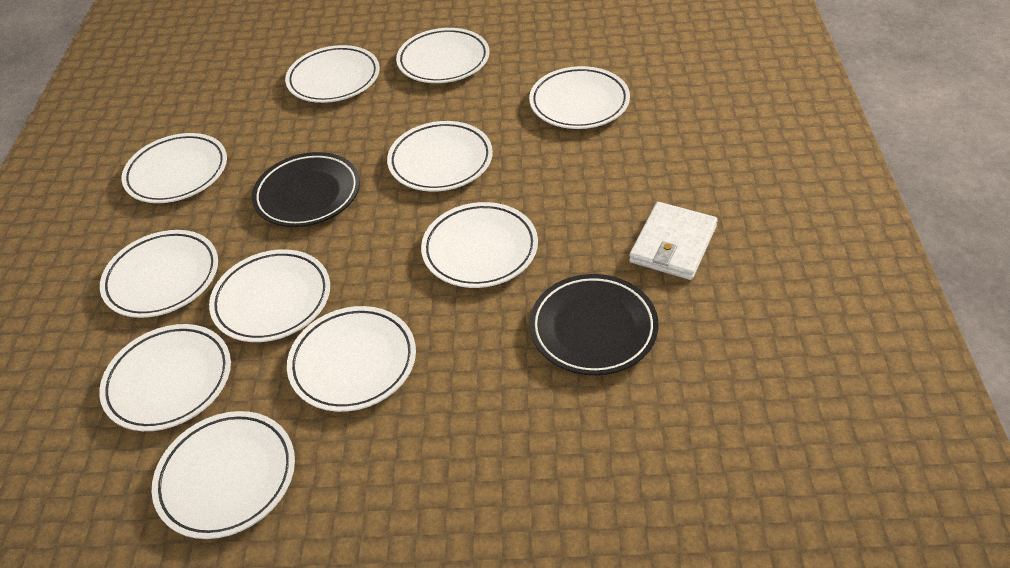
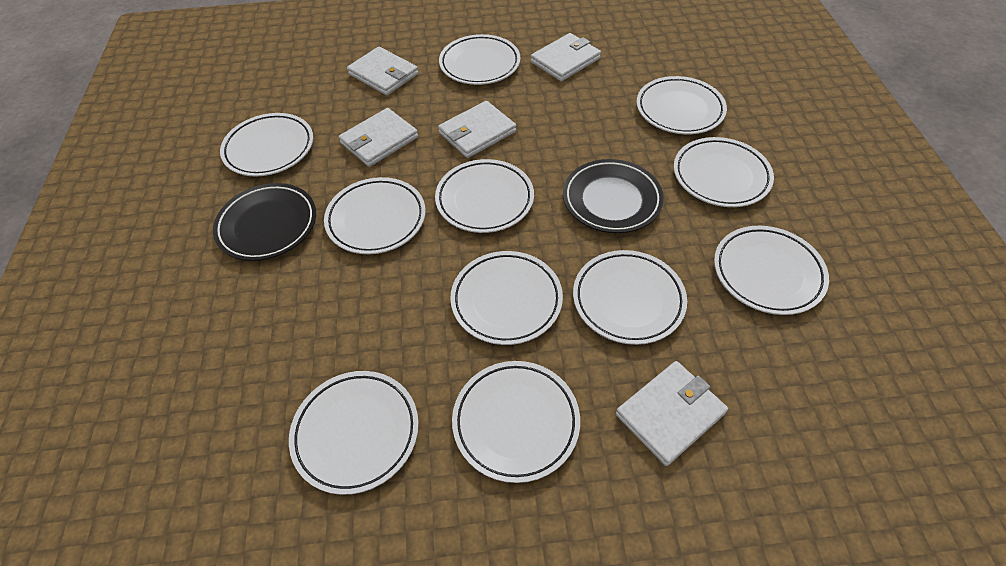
white wallet: [629,202,718,280] = 1 -> [339,108,418,167] [347,47,419,95] [438,101,516,158] [531,33,601,81] [616,361,728,466] = 5

